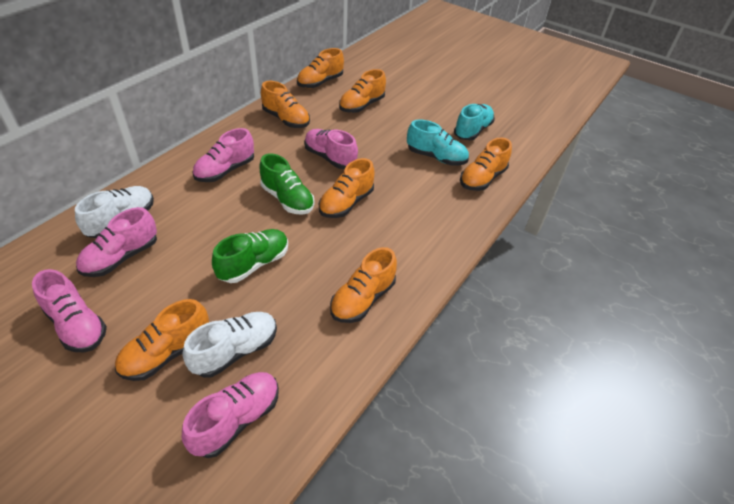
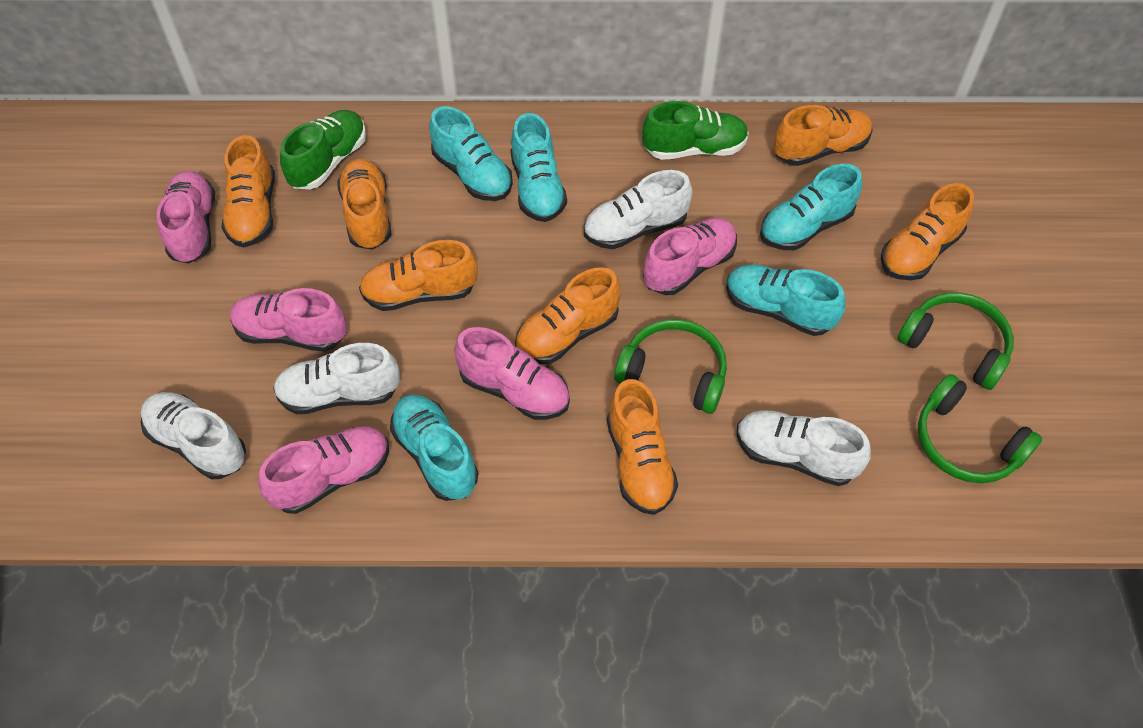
green headphones: none = 0 -> [614,319,727,414] [898,292,1014,390] [918,374,1042,483] = 3
turquoise shoe: [407,119,469,166] [454,104,495,140] = 2 -> [390,395,478,501] [429,106,513,201] [511,113,567,222] [726,264,846,336] [760,164,862,250] = 5
white shoe: [75,186,154,238] [182,312,277,378] = 2 -> [141,392,246,479] [273,343,400,414] [584,170,692,249] [737,410,871,486] = 4

